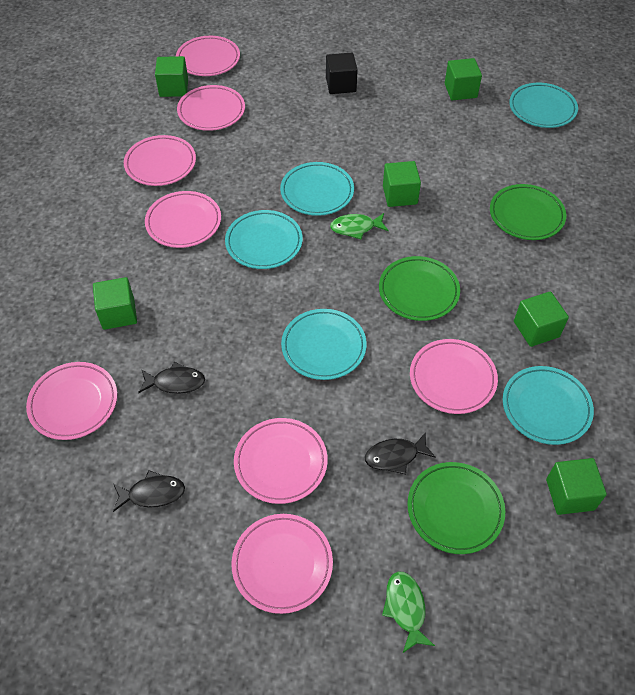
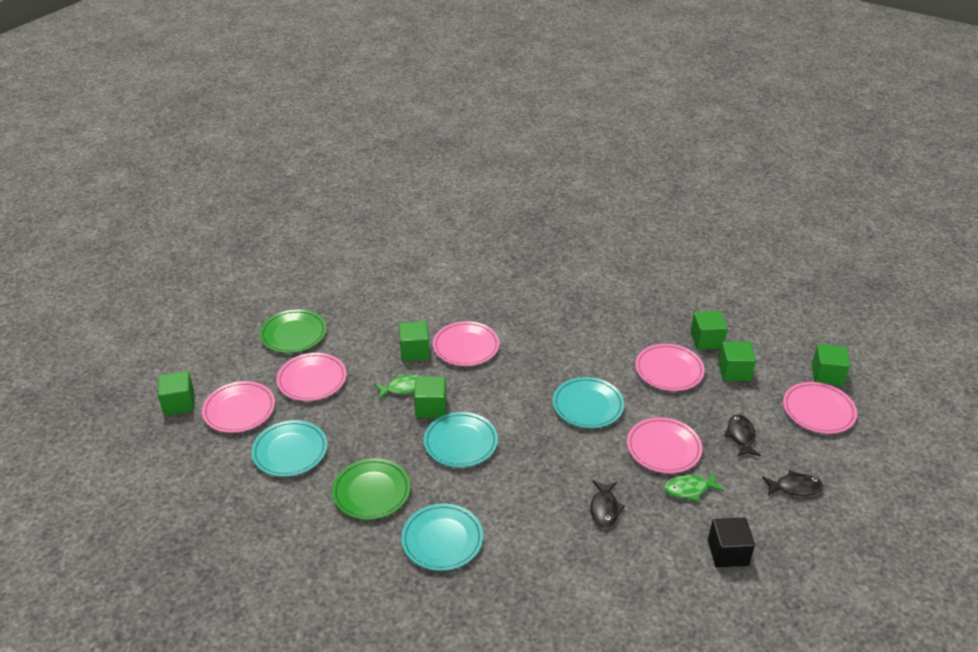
green plate: [379,256,460,321] [407,462,505,554] [490,184,566,240] = 3 -> [260,309,326,353] [332,458,411,520] = 2
pink plate: [26,362,117,440] [124,135,196,186] [145,191,221,248] [176,36,240,76] [177,85,245,131] [232,514,333,614] [234,418,328,504] [410,339,498,414] = 8 -> [202,381,275,433] [276,353,347,401] [433,321,500,366] [627,417,702,473] [635,344,705,391] [783,382,857,434] = 6
turquoise plate: [225,210,303,269] [280,162,354,216] [281,309,367,380] [503,366,594,445] [509,83,578,128] = 5 -> [251,420,327,477] [401,504,483,571] [424,412,498,468] [553,377,624,428] = 4

